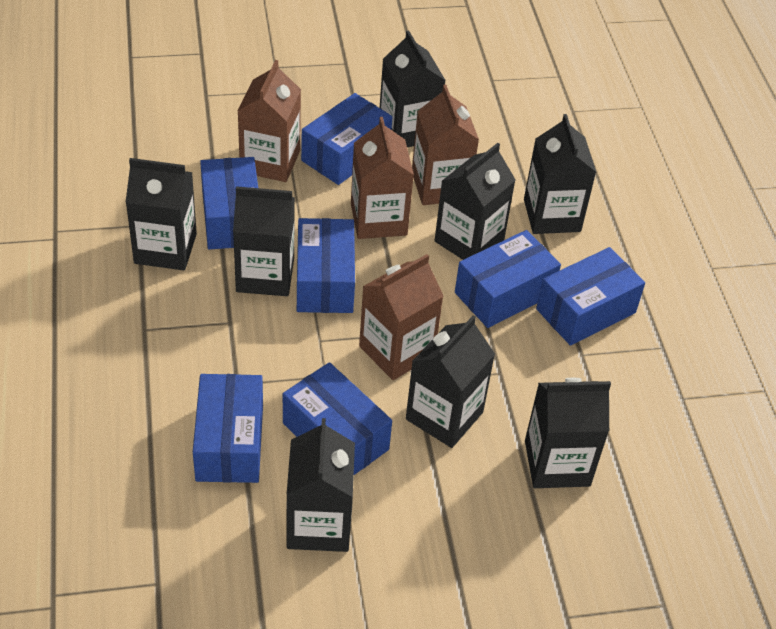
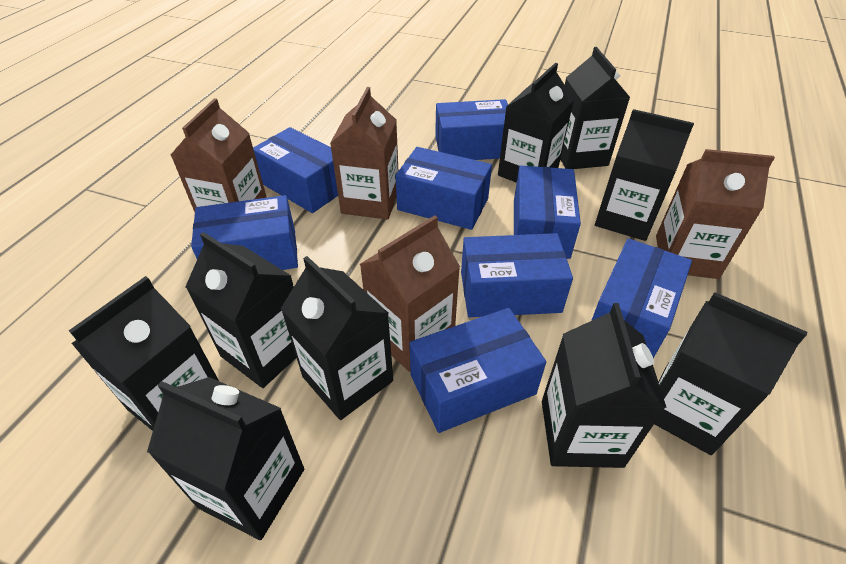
black carton: [125,158,197,270] [233,186,295,296] [287,418,355,552] [380,30,446,147] [406,315,495,448] [435,143,516,260] [524,114,596,234] [525,378,611,488] = 8 -> [69,276,219,431] [147,377,304,540] [185,232,296,388] [280,256,393,420] [498,63,574,183] [542,303,667,468] [560,47,630,169] [595,109,694,241] [655,292,807,455] = 9
blue box: [193,374,263,483] [200,157,258,250] [283,362,392,475] [297,218,355,313] [301,93,392,185] [455,230,561,328] [536,247,645,346] = 7 -> [191,195,298,270] [253,127,338,213] [396,147,492,230] [410,308,546,433] [435,99,508,160] [461,233,573,317] [514,166,581,259] [591,238,692,358] = 8

